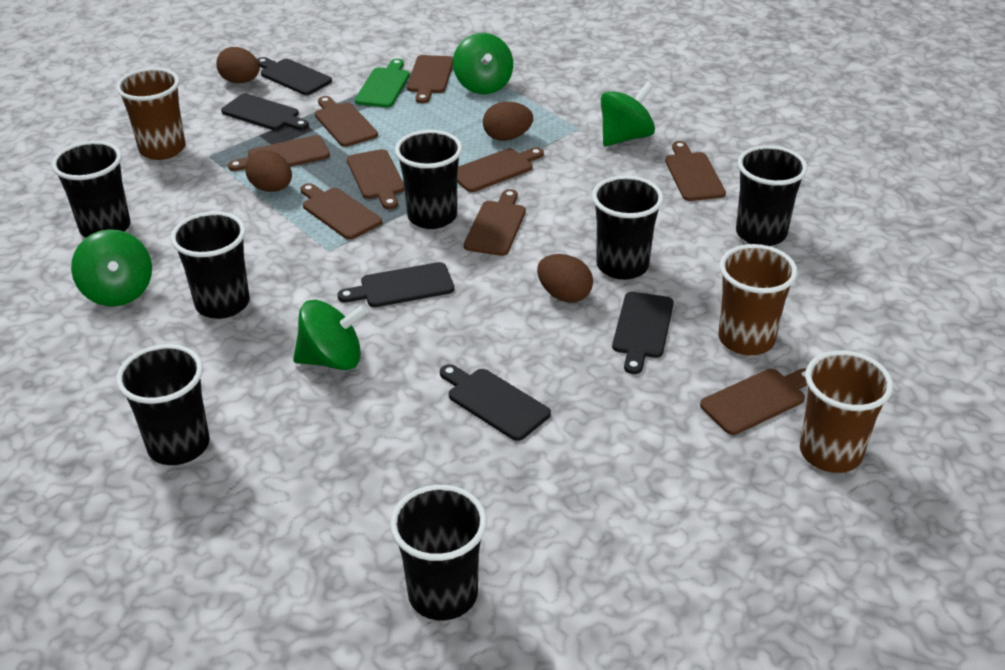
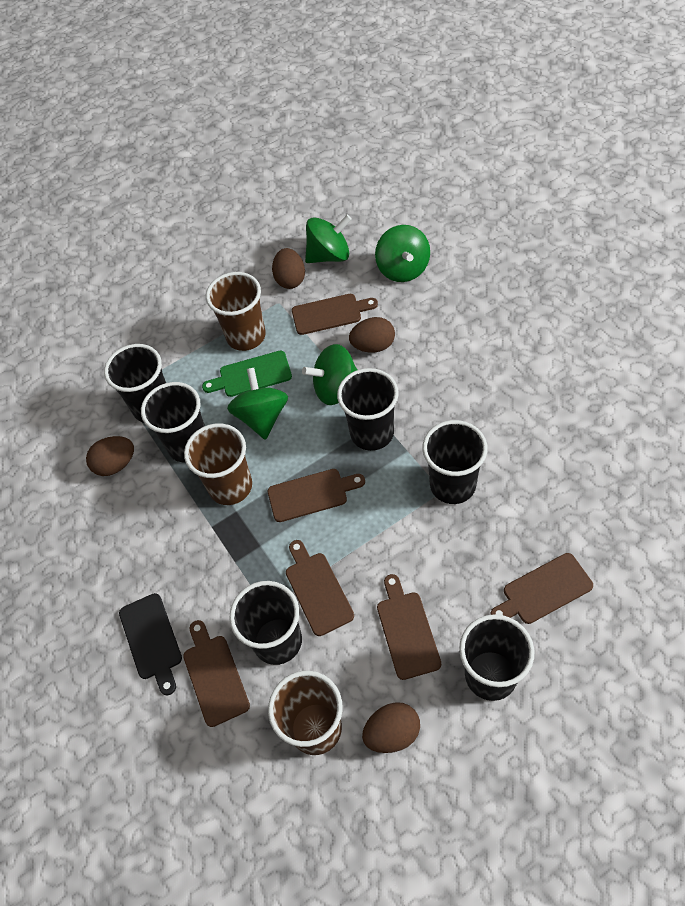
black cup: [51,141,130,238] [116,344,210,465] [170,211,250,319] [390,485,487,620] [395,130,462,229] [592,175,663,280] [736,145,808,246] = 7 -> [104,344,166,423] [141,382,205,463] [230,581,302,665] [337,368,399,451] [422,420,488,504] [459,614,534,701] = 6
black cutting board: [221,94,309,130] [257,57,332,95] [338,262,454,307] [440,364,551,441] [612,292,674,374] = 5 -> [119,593,182,696] = 1
brown cutting board: [228,135,330,171] [300,183,382,240] [315,96,378,147] [347,149,405,209] [407,55,453,103] [457,147,544,192] [464,189,526,256] [665,141,726,201] [700,368,807,435] = 9 -> [183,620,250,727] [268,469,365,522] [286,540,354,636] [292,294,378,335] [377,574,441,680] [490,553,593,624] = 6

